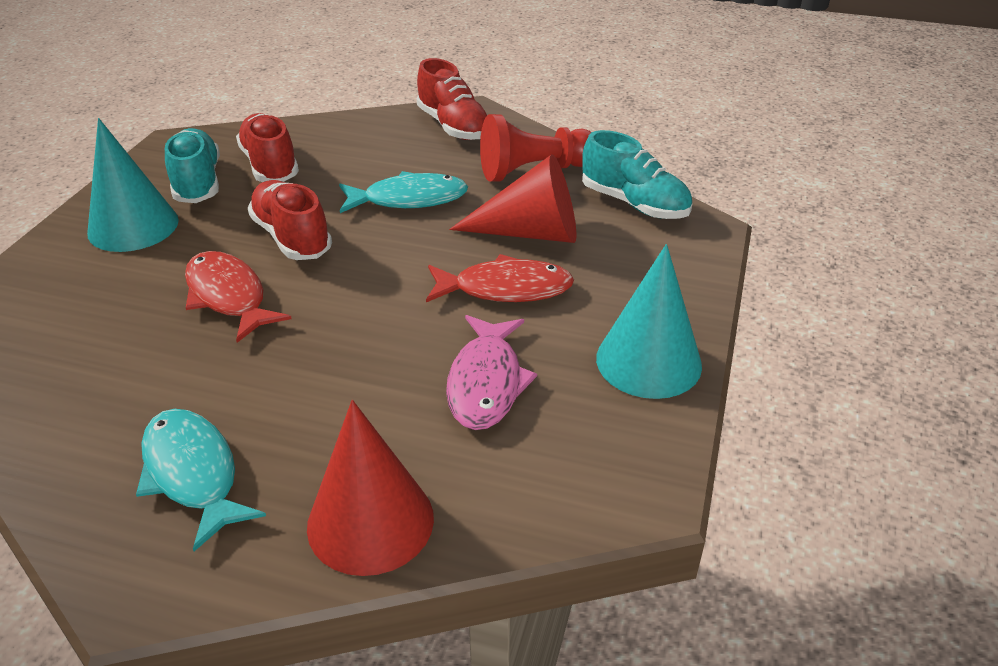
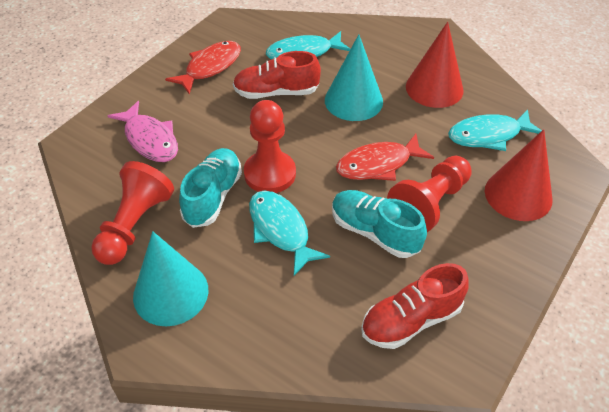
red pawn: [480,114,591,182] = 1 -> [91,161,174,265] [244,100,296,193] [387,156,472,232] = 3
red shoe: [236,113,299,182] [248,180,332,260] [417,58,487,140] = 3 -> [233,51,321,99] [361,263,469,349] = 2
turquoise fish: [136,409,266,551] [339,171,468,213] = 2 -> [249,190,330,276] [266,31,350,59] [448,109,542,151] = 3

